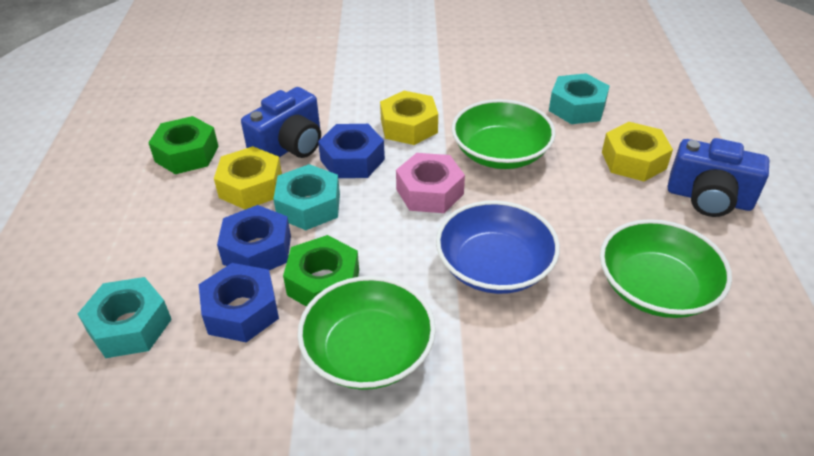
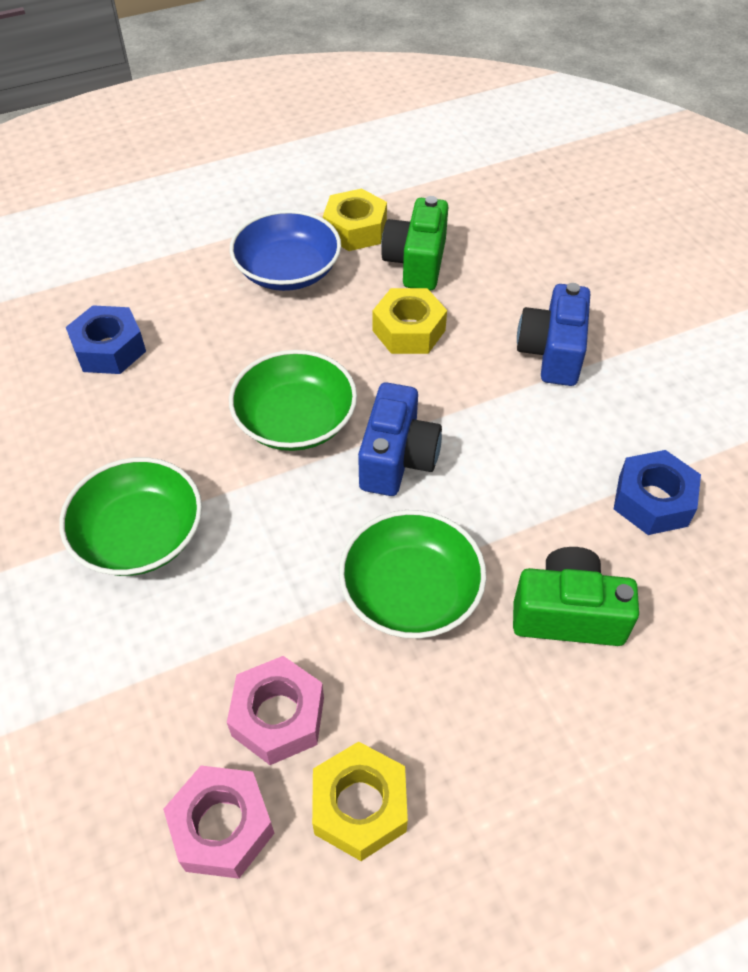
blue nut: [199,263,279,342] [217,205,291,270] [318,124,385,178] = 3 -> [66,305,146,374] [614,450,701,535] = 2
green camera: none = 0 -> [381,196,448,290] [513,547,639,646] = 2
green nut: [148,116,219,174] [283,235,359,307] = 2 -> none = 0
pink nut: [396,153,465,213] = 1 -> [163,766,274,879] [227,656,324,765] = 2
turquoise nut: [78,277,172,358] [273,164,340,230] [549,73,610,124] = 3 -> none = 0

